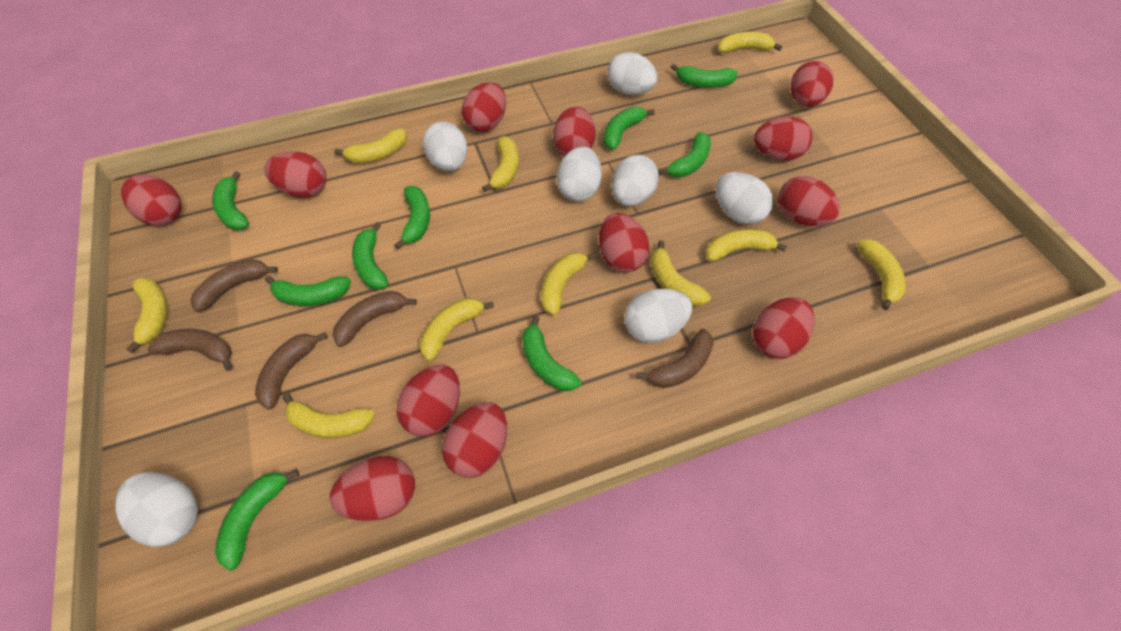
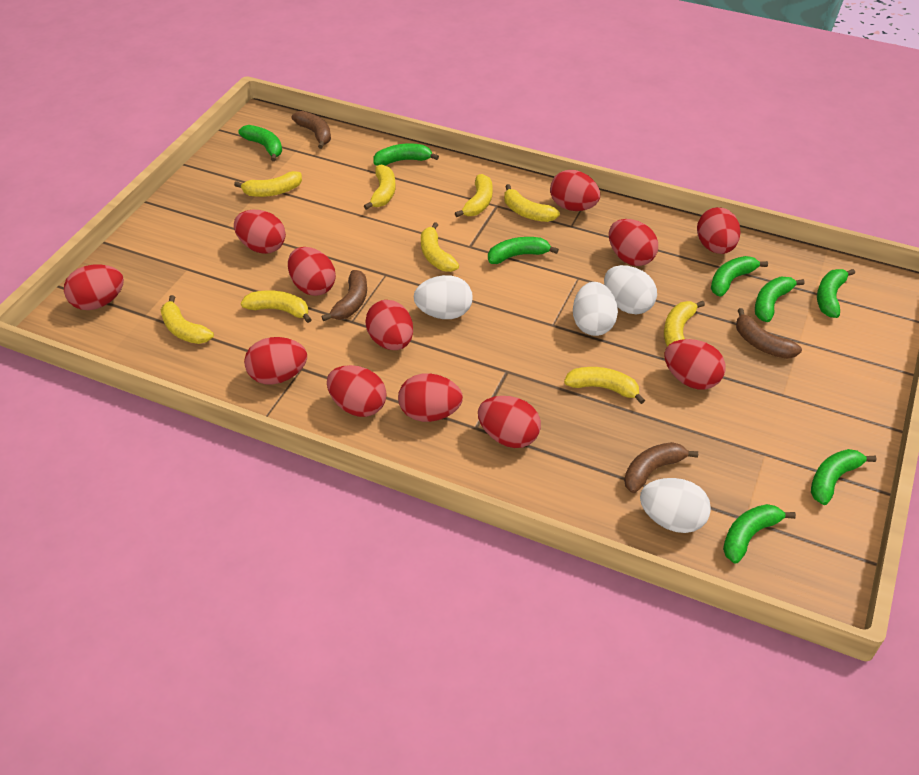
brown banana: [147,329,233,371] [190,259,278,312] [255,332,328,409] [333,291,417,347] [636,329,714,388] = 5 -> [292,111,331,149] [321,270,367,321] [624,442,698,493] [736,308,802,359] = 4
green banana: [212,171,249,230] [215,469,299,571] [265,276,351,306] [352,222,389,290] [394,186,430,249] [522,315,582,391] [604,107,655,150] [658,132,711,177] [671,63,737,88] = 9 -> [238,125,282,162] [374,143,439,166] [488,237,559,264] [711,256,768,297] [723,504,796,563] [755,277,805,322] [811,449,877,505] [817,269,855,318] = 8
white egg: [115,472,198,547] [423,121,467,171] [557,146,602,202] [607,52,657,95] [611,155,659,206] [624,289,692,343] [715,172,773,225] = 7 -> [414,275,472,319] [573,282,618,336] [604,265,657,315] [640,478,711,533] = 4
yellow banana: [126,277,168,353] [283,393,375,438] [334,128,407,163] [420,298,494,361] [482,136,519,192] [541,252,596,315] [651,240,711,306] [706,229,787,261] [718,32,782,53] [857,239,906,310] = 10 -> [161,295,214,344] [234,171,302,197] [241,290,312,323] [364,164,395,210] [421,222,459,272] [455,174,493,217] [504,184,560,222] [564,367,645,404] [664,301,705,347] = 9

